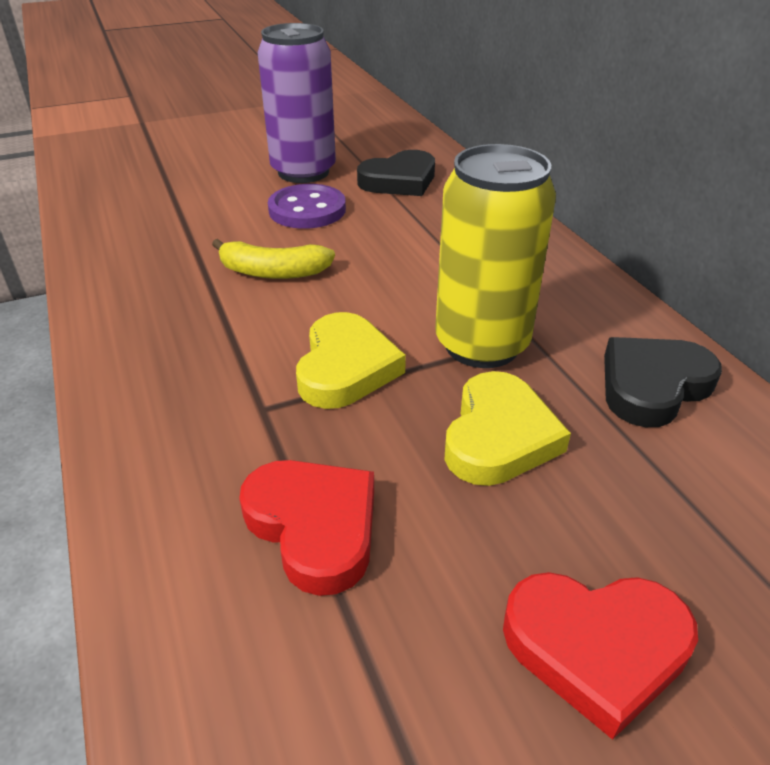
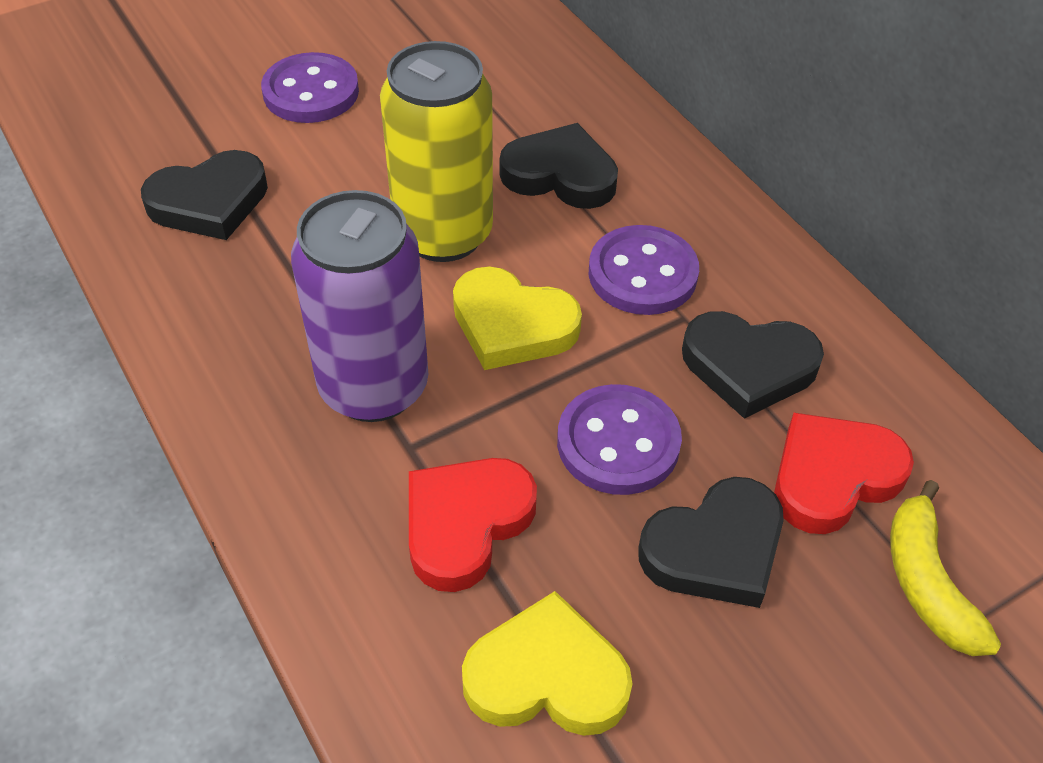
black heart: [357,150,435,196] [604,337,722,427] = 2 -> [141,150,268,240] [500,123,618,209] [639,477,784,608] [682,311,824,419] = 4
purple button: [268,184,346,229] = 1 -> [261,52,359,123] [557,384,682,495] [589,225,699,315] = 3

